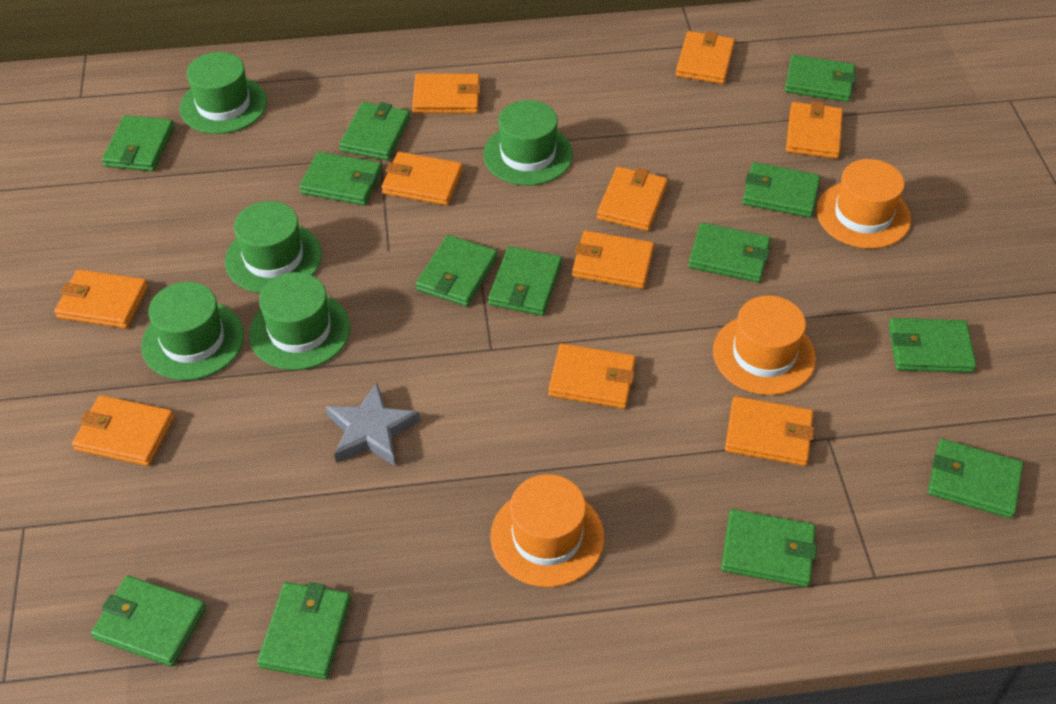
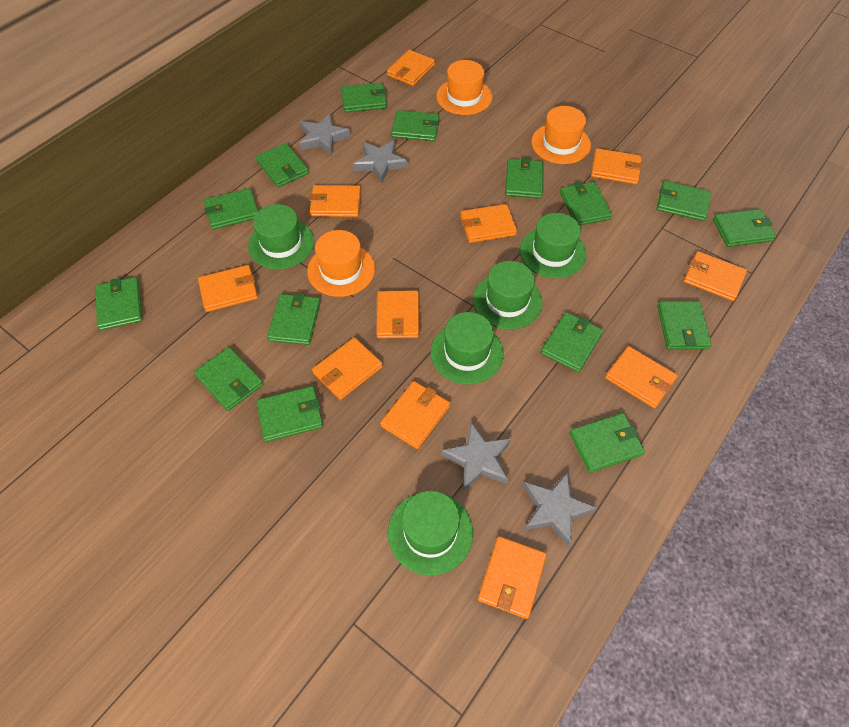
green wallet: [91,575,206,667] [102,115,175,172] [257,582,351,679] [299,152,382,205] [339,102,410,161] [416,235,498,307] [488,246,562,316] [688,223,771,282] [721,509,817,587] [742,162,821,218] [785,55,856,102] [889,318,977,373] [928,439,1023,518] = 13 -> [95,277,142,330] [194,347,264,411] [204,188,258,230] [256,143,309,187] [256,386,323,442] [267,293,320,345] [341,83,387,112] [391,110,439,141] [505,157,544,199] [541,312,603,372] [560,182,612,226] [569,413,645,473] [657,181,711,221] [657,301,712,349] [713,209,776,247] = 15
grey star: [325,383,420,466] = 1 -> [300,114,350,155] [353,140,408,183] [441,422,511,491] [523,471,596,547] = 4
orange wallet: [54,269,148,328] [72,395,174,466] [382,152,463,205] [412,73,481,114] [548,344,636,409] [572,231,654,289] [597,166,668,231] [676,31,735,84] [725,396,814,466] [786,101,843,159] = 10 -> [198,265,258,312] [309,185,361,217] [312,337,383,400] [376,290,419,339] [380,381,450,449] [387,50,435,86] [460,204,517,243] [478,536,547,619] [591,148,642,184] [605,346,678,408] [683,251,747,301] = 11

